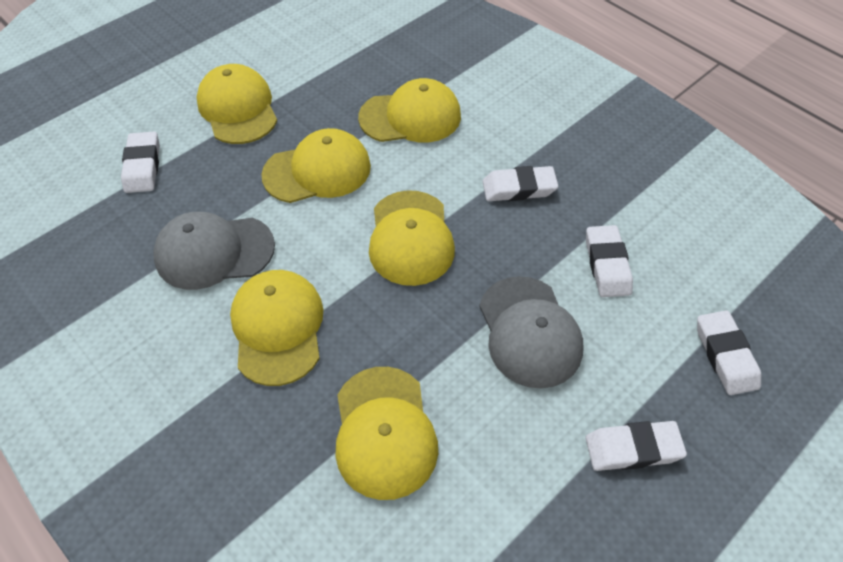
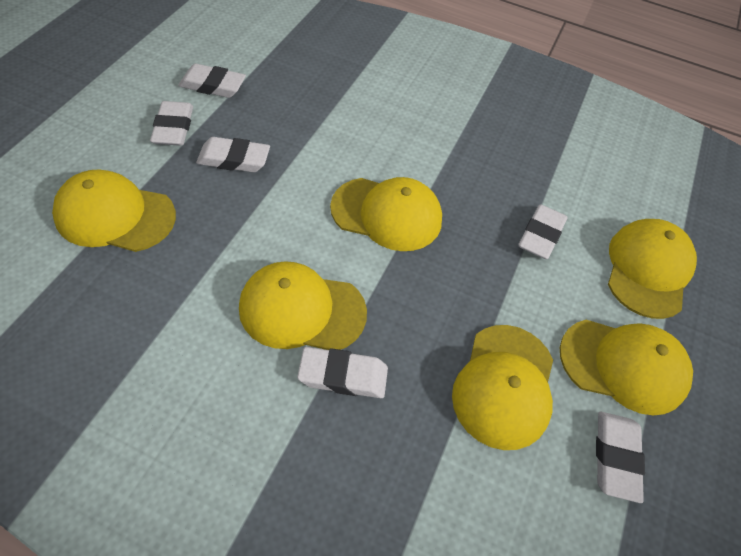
grey cap: [153,212,275,290] [479,276,583,389] = 2 -> none = 0
white eraser: [121,132,160,193] [482,166,558,201] [585,421,687,471] [586,225,633,297] [697,310,761,395] = 5 -> [150,101,193,146] [178,64,246,98] [196,137,270,172] [297,347,388,398] [518,204,567,259] [596,411,645,503] = 6

